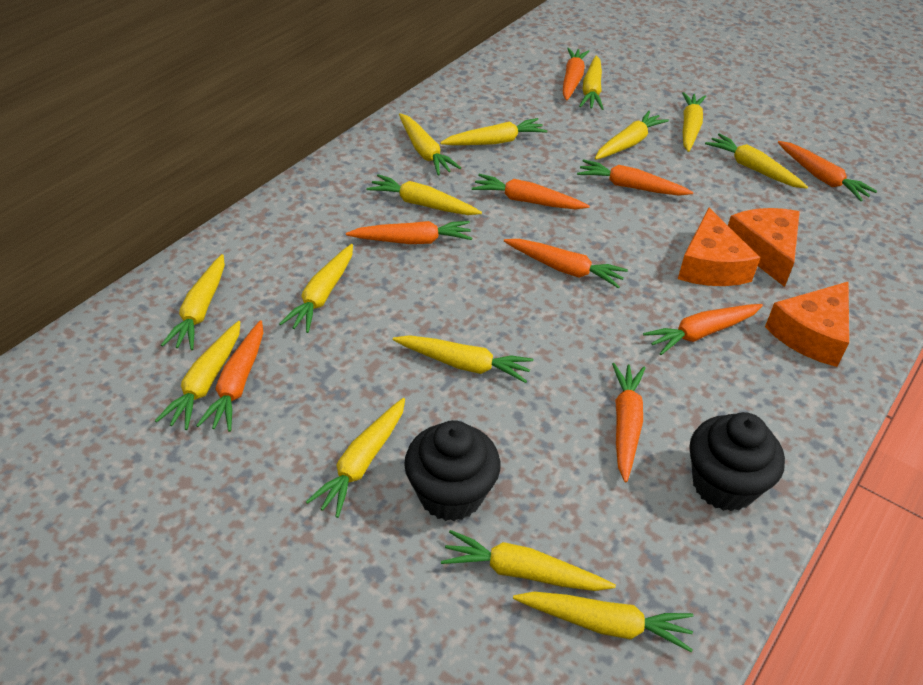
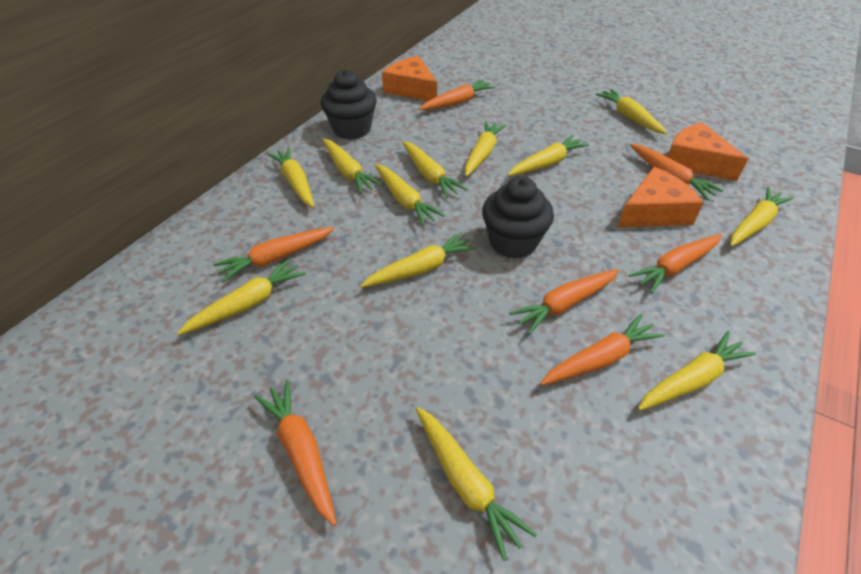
orange carrot: [196,320,263,432] [346,221,472,244] [472,174,590,209] [504,239,628,288] [563,48,590,101] [577,159,693,196] [612,363,645,482] [643,304,763,355] [777,141,877,201] = 9 -> [213,227,335,283] [254,380,337,526] [419,79,495,110] [509,269,619,335] [540,314,665,386] [629,234,722,294] [630,144,724,200] = 7
yellow carrot: [155,321,240,430] [161,254,225,350] [279,244,353,333] [306,398,405,518] [366,174,482,215] [393,335,533,383] [399,113,461,176] [440,118,547,145] [441,530,616,591] [513,592,693,652] [579,55,603,110] [595,111,669,160] [682,92,706,152] [705,133,808,189] = 14 -> [177,258,306,335] [267,147,314,208] [322,139,382,194] [360,232,477,288] [375,164,445,226] [402,141,467,198] [416,407,537,561] [465,121,506,177] [508,135,589,176] [596,89,668,134] [638,331,756,411] [730,187,794,247] = 12

